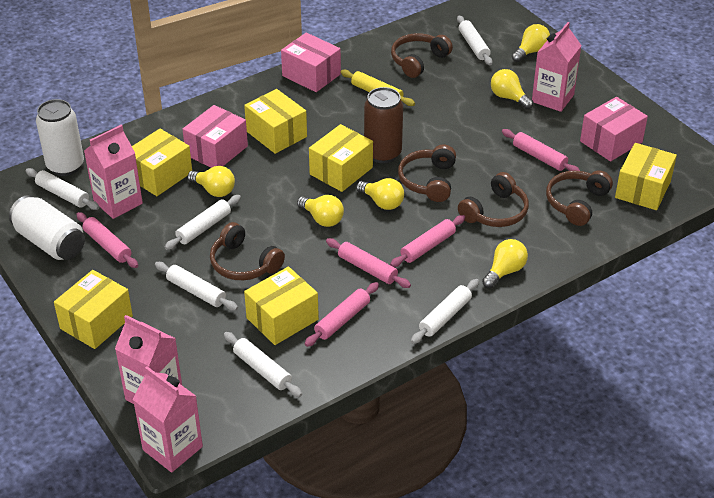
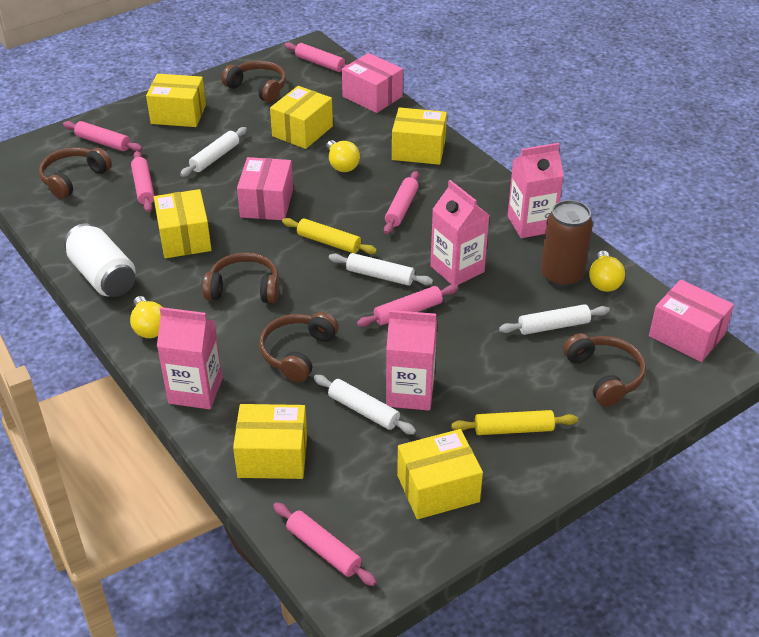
pink rolling pin: [76,212,138,268] [304,282,379,347] [326,238,411,288] [390,215,465,267] [502,129,580,171] = 5 -> [63,121,142,151] [131,151,154,212] [273,502,377,586] [285,42,347,72] [357,285,458,327] [384,171,419,234] = 6
white can: [9,195,85,260] [36,99,84,176] = 2 -> [64,224,135,297] = 1
white rolling pin: [25,168,99,210] [155,262,238,311] [165,195,241,250] [224,332,302,397] [411,279,479,344] [457,16,492,66] = 6 -> [180,127,247,177] [314,375,416,435] [329,253,433,286] [499,304,610,335] = 4
yellow light bulb: [187,166,235,197] [297,195,344,227] [356,178,404,210] [482,239,528,288] [491,69,533,109] [512,24,550,62] = 6 -> [130,296,162,338] [326,140,360,172] [589,251,625,292] = 3
yellow rolling pin: [340,70,415,106] = 1 -> [282,218,377,254] [451,410,578,435] = 2

